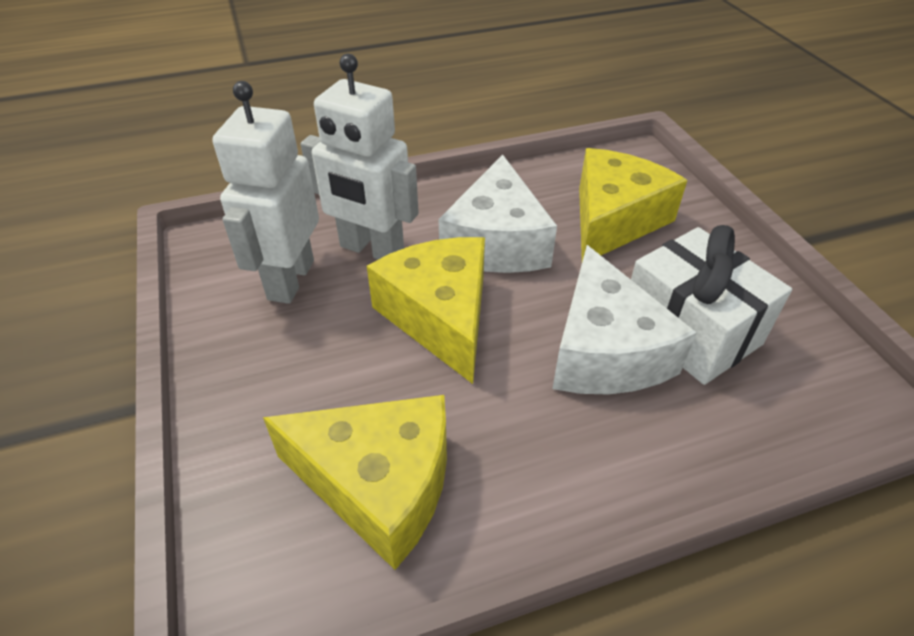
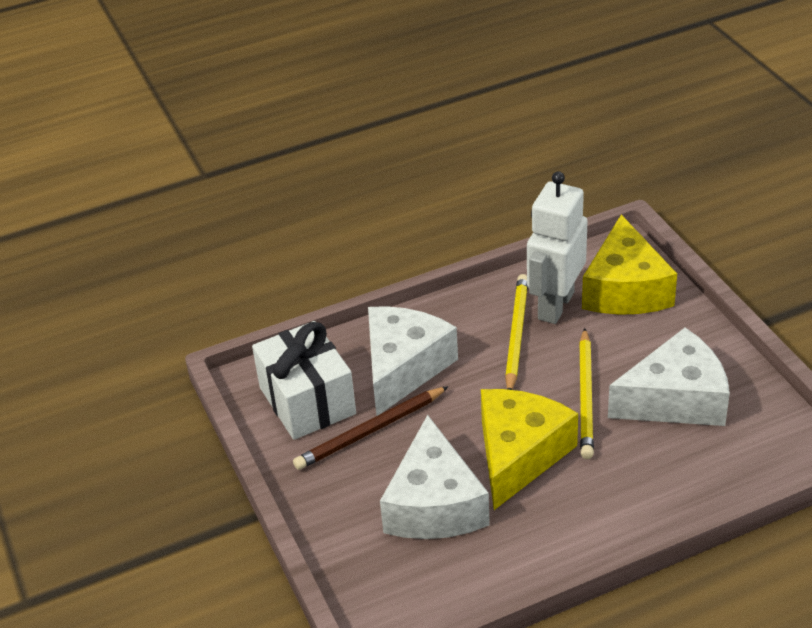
brown pencil: none = 0 -> [293,386,449,470] = 1
white cheese: [439,155,557,273] [552,245,697,394] = 2 -> [368,306,458,416] [380,415,490,539] [608,328,730,426] = 3
white robot: [212,81,319,304] [300,54,419,259] = 2 -> [527,171,588,324] = 1
yellow cheese: [263,395,447,570] [367,237,485,384] [579,148,687,261] = 3 -> [481,389,578,510] [582,215,677,315] = 2
yellow pencil: none = 0 -> [505,274,528,390] [579,328,594,459] = 2

